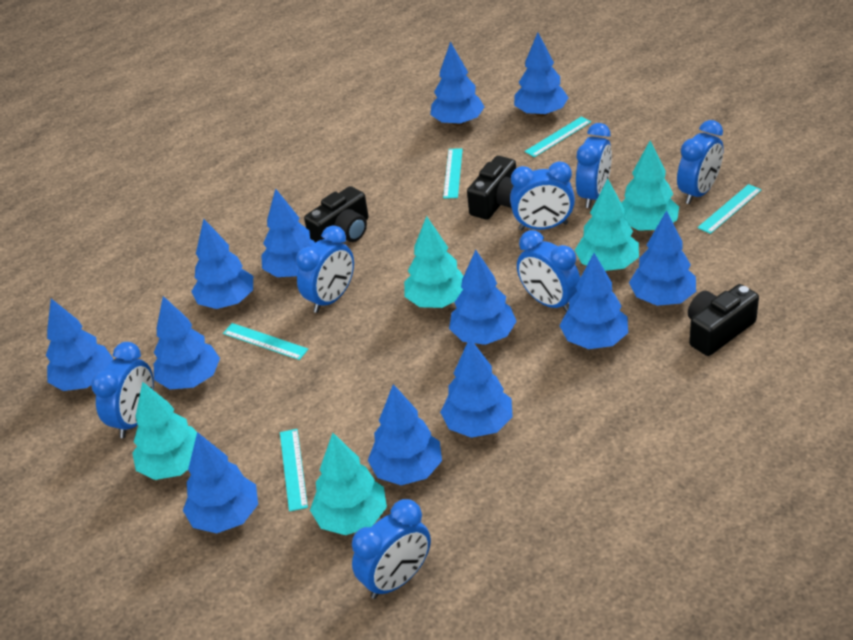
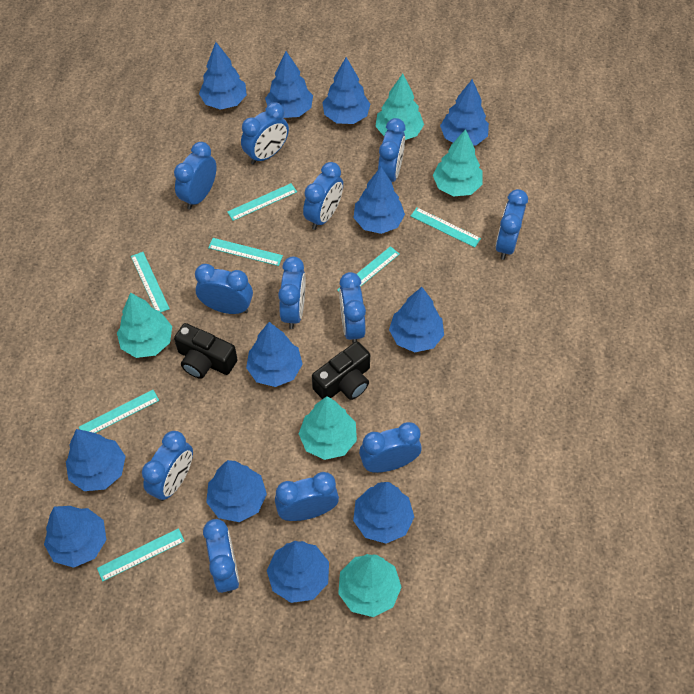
black camera: [304,186,369,243] [467,156,516,220] [688,284,759,356] = 3 -> [174,323,238,379] [312,342,370,400] = 2
blue clock: [91,342,154,438] [296,226,354,313] [352,499,431,599] [510,161,575,230] [517,230,580,312] [576,123,612,208] [677,120,723,204] = 7 -> [142,431,193,501] [174,142,217,209] [195,264,253,314] [203,519,239,593] [241,102,289,165] [275,472,339,521] [278,256,306,329] [303,162,343,230] [339,272,366,343] [359,422,422,473] [378,118,405,182] [496,189,528,260] = 12
turquoise ruler: [223,323,309,360] [280,429,308,512] [443,148,463,199] [525,117,591,157] [697,184,761,234] = 5 -> [79,390,159,433] [97,528,185,582] [131,252,170,313] [208,238,283,266] [227,183,297,221] [337,246,399,292] [411,208,481,248] = 7

